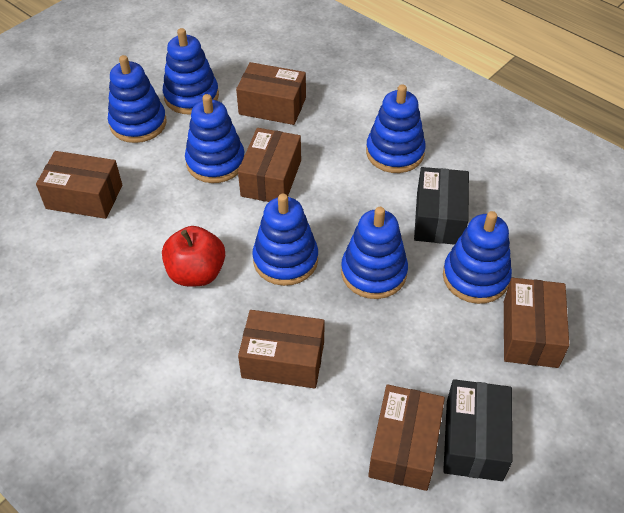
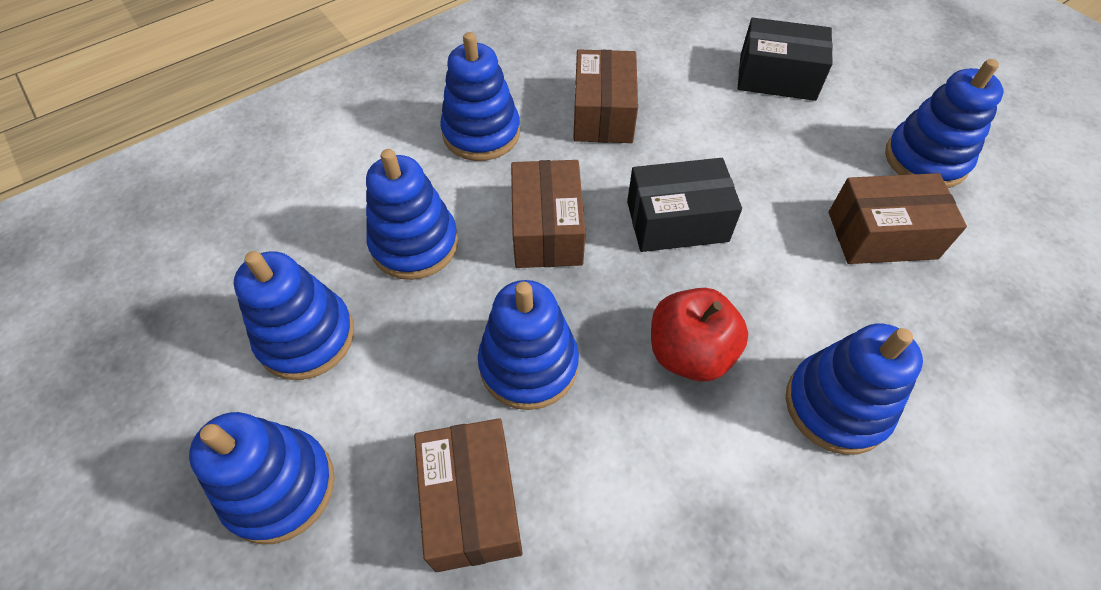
brown box: [36,151,122,219] [236,62,306,125] [238,128,301,202] [238,310,325,388] [368,384,445,491] [504,278,569,368] = 6 -> [414,418,523,572] [511,160,586,268] [573,49,638,143] [828,173,967,264] = 4

